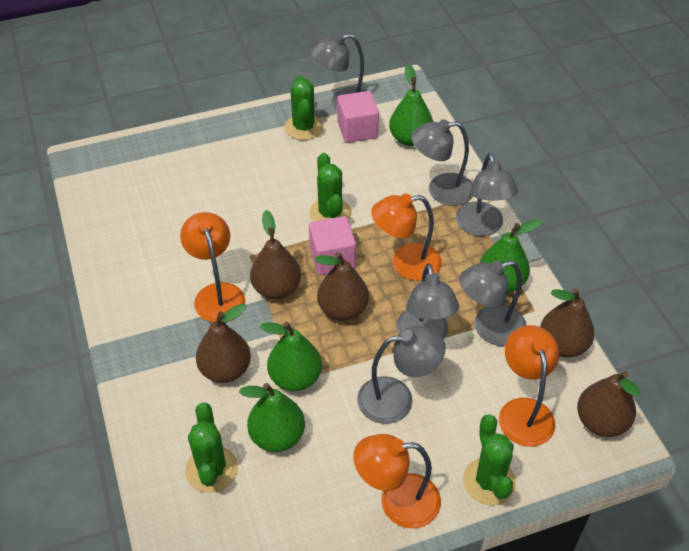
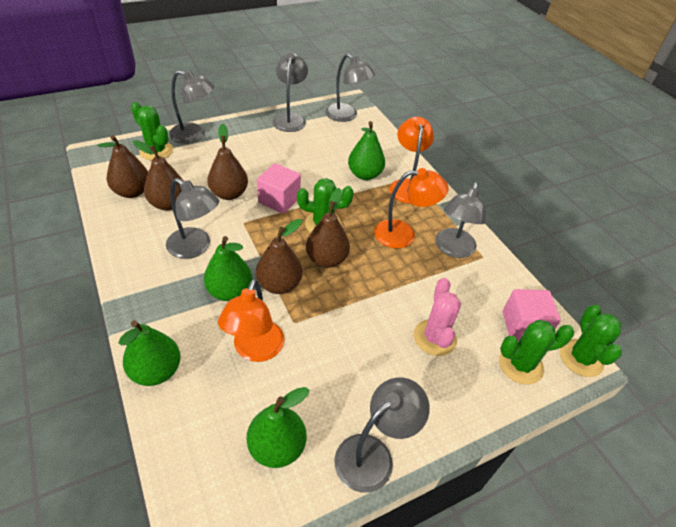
orange lamp: [180,212,245,322] [353,434,441,529] [371,193,442,281] [499,325,559,447] = 4 -> [218,279,284,362] [374,168,449,248] [389,117,434,204] = 3
pink cactus: none = 0 -> [414,278,461,356] = 1

